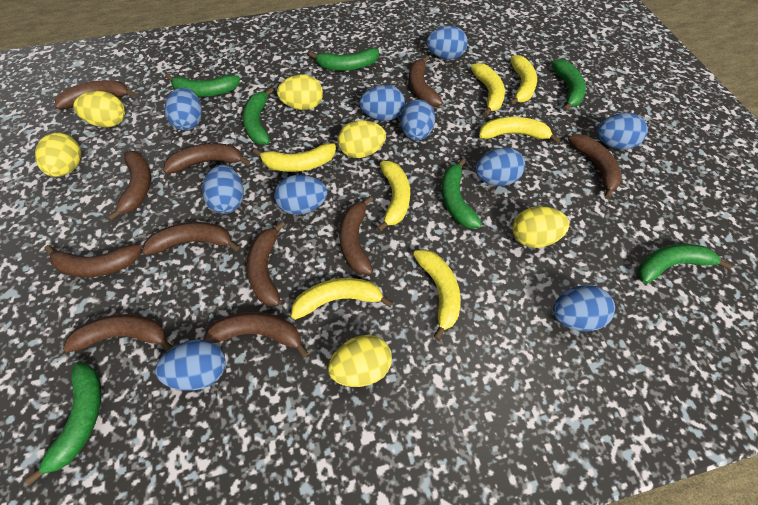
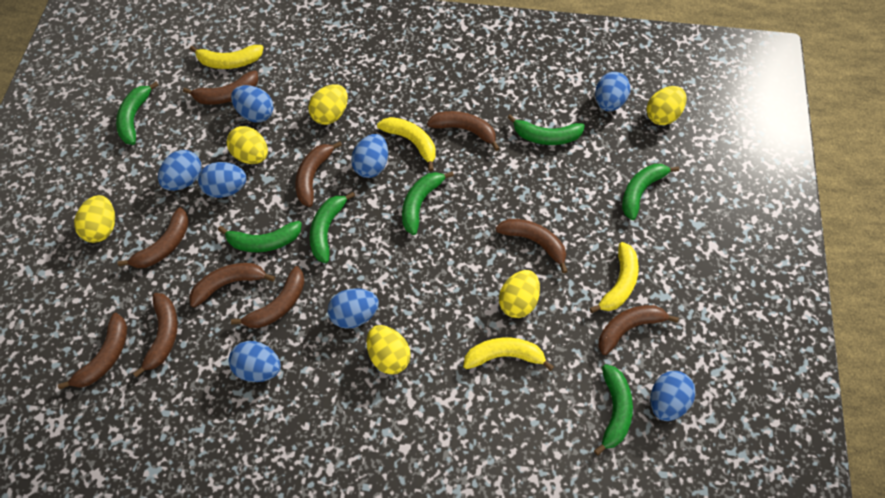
blue egg: [155,339,226,391] [164,87,202,131] [202,165,244,214] [274,175,327,215] [359,85,405,121] [400,99,435,141] [426,26,468,60] [475,147,525,186] [553,285,615,331] [597,113,648,150] = 10 -> [158,150,201,191] [198,162,247,198] [229,341,281,382] [231,85,274,123] [328,288,379,329] [351,134,388,178] [595,72,630,111] [650,371,696,421] = 8
brown banana: [44,244,142,277] [54,80,136,109] [63,314,173,353] [107,151,151,221] [142,222,240,255] [163,143,250,174] [203,312,309,357] [246,221,285,306] [339,196,373,275] [409,55,443,107] [568,134,622,199] = 11 -> [58,313,127,390] [118,207,189,268] [133,293,178,378] [183,70,258,105] [189,263,275,308] [231,266,305,328] [295,142,342,207] [427,111,500,151] [496,219,568,273] [598,305,679,355] = 10
yellow banana: [253,143,336,172] [291,278,393,320] [377,161,410,232] [413,249,461,340] [471,63,505,116] [479,117,560,143] [509,55,537,105] = 7 -> [190,45,264,69] [377,117,436,171] [463,338,554,371] [589,242,639,313] = 4

